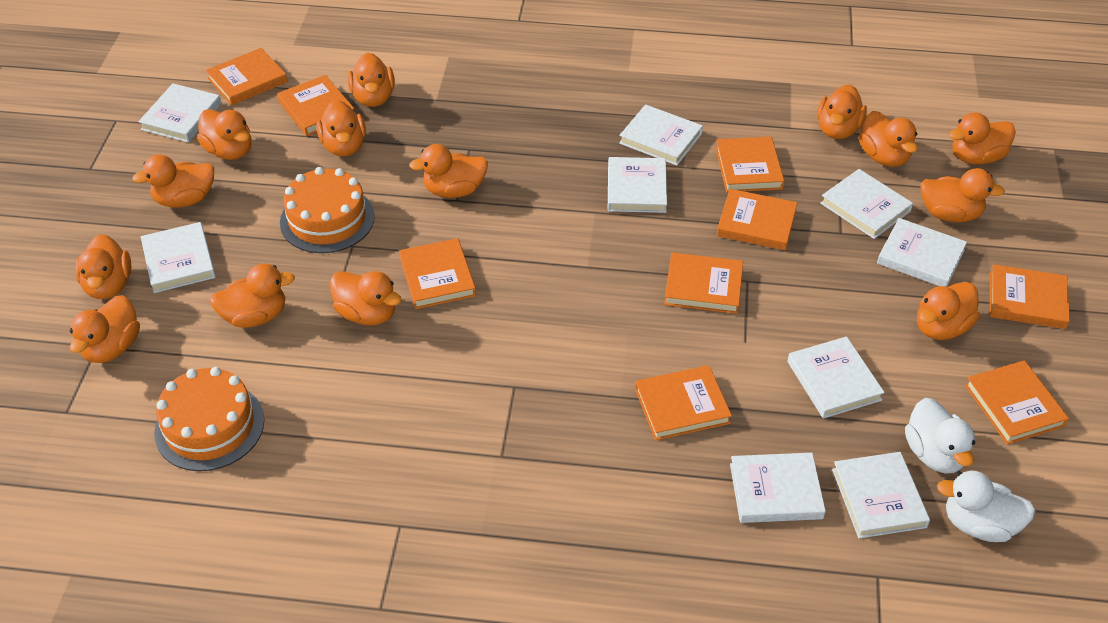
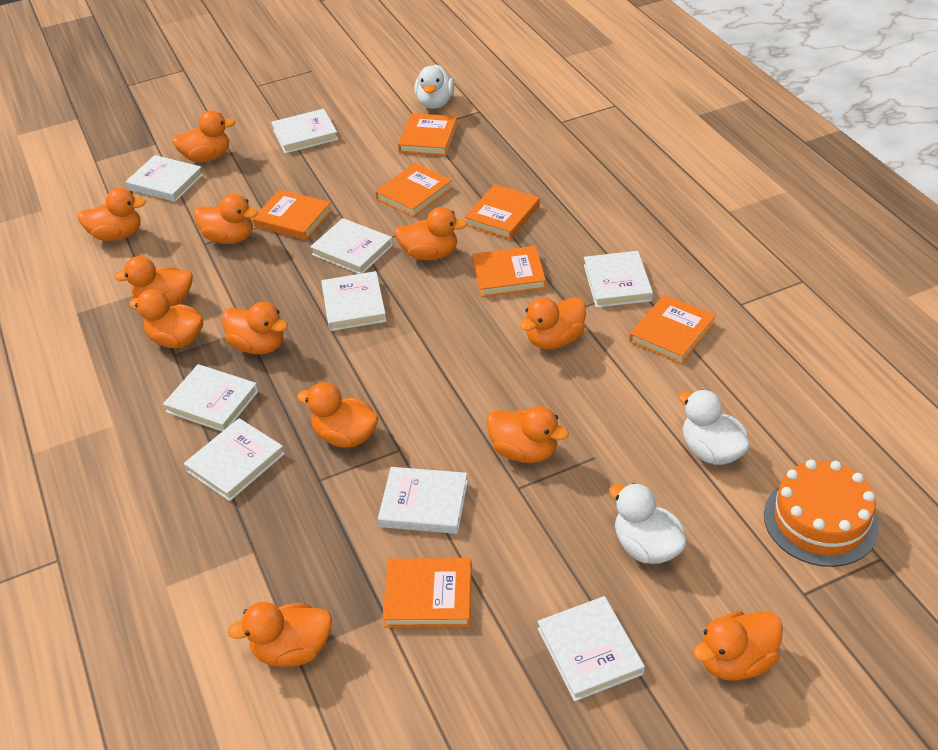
orange book: [206,48,288,105] [277,75,354,136] [399,238,476,309] [635,365,732,440] [664,252,743,314] [715,137,785,192] [717,189,797,250] [965,360,1069,445] [990,264,1070,329] = 9 -> [252,190,332,240] [375,163,453,217] [382,558,472,627] [398,113,458,156] [464,184,540,240] [472,246,546,297] [629,295,716,364] = 7
orange cake: [154,367,264,471] [280,167,375,253] = 2 -> [764,460,879,567] = 1
orange duck: [70,295,140,363] [75,234,131,299] [132,154,214,208] [197,109,251,160] [210,264,295,328] [317,100,366,157] [330,271,402,326] [348,52,395,107] [409,144,488,198] [817,84,867,139] [859,111,918,167] [917,282,980,340] [920,168,1005,223] [949,112,1016,165] = 14 -> [77,188,146,241] [114,256,193,306] [129,289,203,348] [172,110,236,162] [194,194,258,244] [222,302,288,354] [227,602,332,667] [297,382,378,448] [395,207,467,260] [486,406,569,463] [519,297,586,349] [693,611,783,681] = 12
white duck: [905,398,975,473] [937,471,1036,542] = 2 -> [414,65,454,109] [609,483,687,564] [679,390,750,465] = 3

